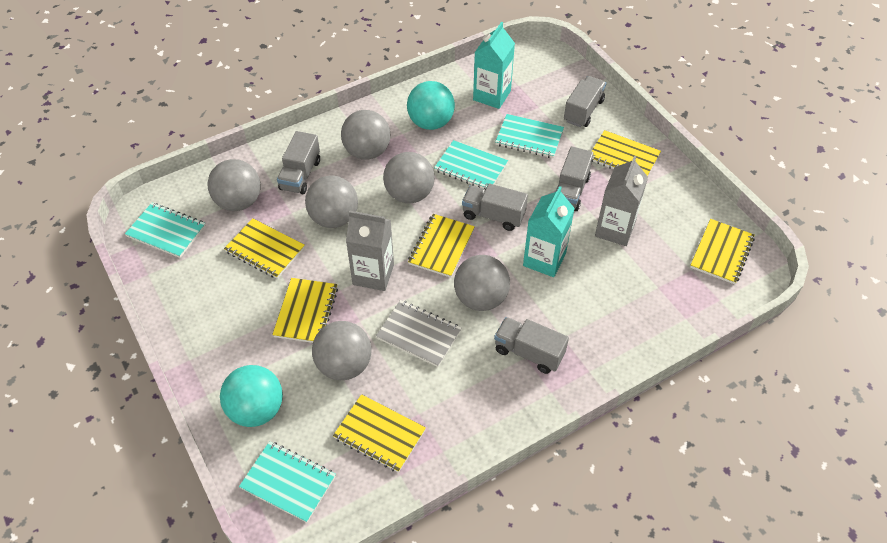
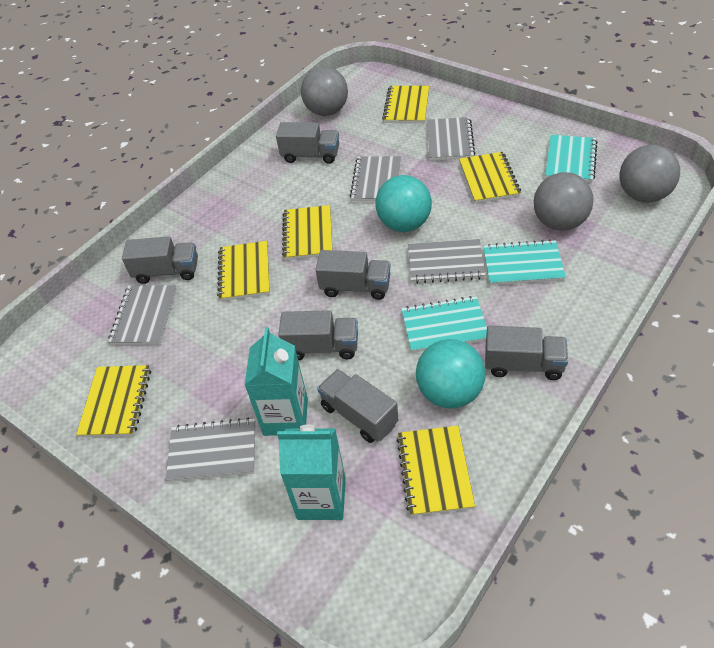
grey ball: [208,159,260,211] [305,175,358,228] [312,321,372,380] [341,110,390,160] [383,152,435,203] [454,255,510,311] = 6 -> [301,66,348,116] [534,172,594,231] [619,145,680,203] = 3
grey carton: [346,210,394,291] [595,156,648,246] = 2 -> none = 0
grey notebook: [376,300,462,367] = 1 -> [108,285,177,345] [166,417,255,482] [350,156,401,202] [408,239,486,284] [427,117,475,161] = 5
grey truck: [277,131,320,194] [462,183,528,231] [494,317,569,374] [556,146,594,211] [564,76,606,127] = 5 -> [122,236,198,284] [276,122,339,164] [278,310,358,360] [315,250,391,300] [317,369,398,443] [485,326,568,380] = 6
turquoise notebook: [125,203,206,258] [239,441,336,523] [434,140,508,190] [495,114,564,158] = 4 -> [401,296,487,353] [483,240,566,286] [545,135,598,182] = 3

